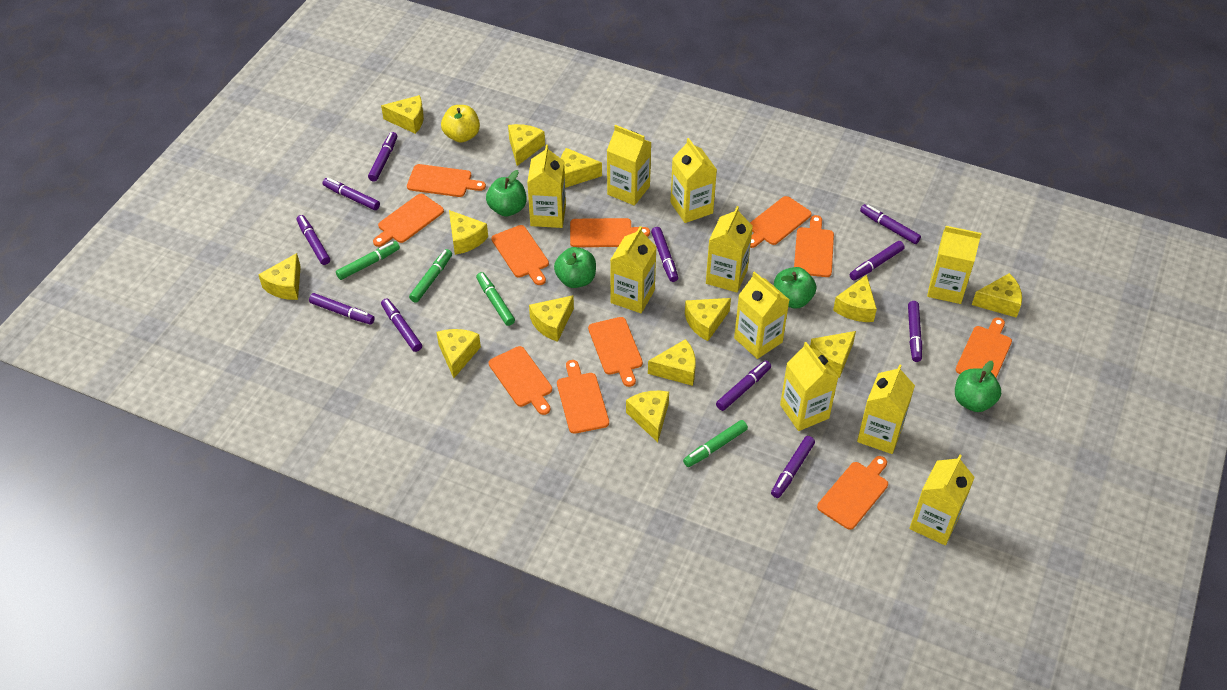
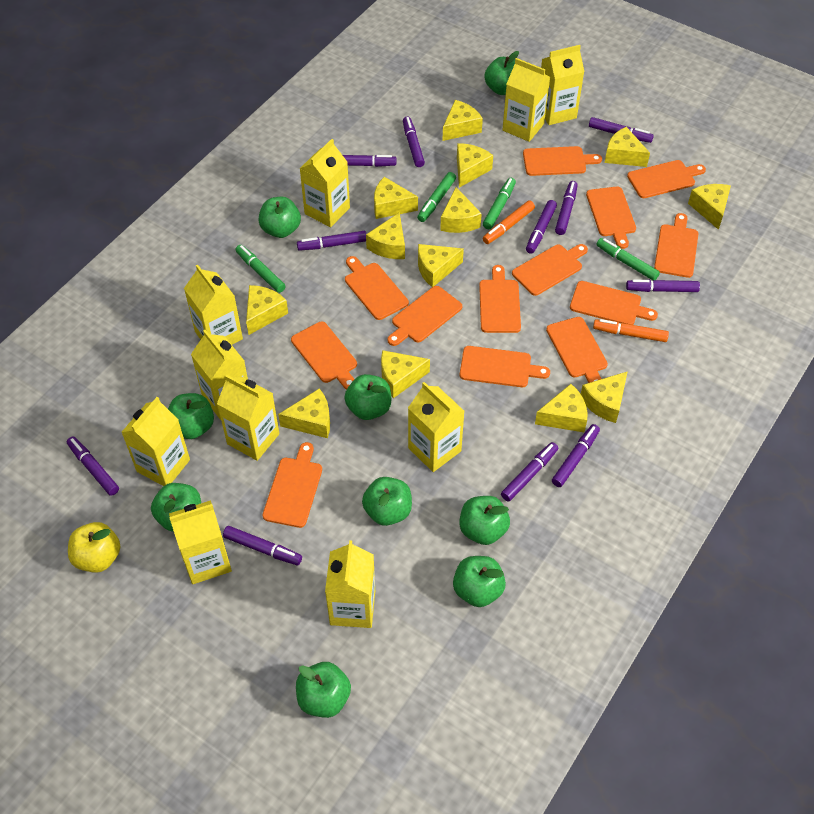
green apple: [486,170,527,217] [554,247,596,288] [774,267,816,309] [955,361,1001,412] = 4 -> [151,483,201,532] [168,393,214,439] [259,197,301,238] [296,662,351,718] [344,374,391,420] [362,477,412,526] [453,556,506,607] [459,496,510,545] [484,51,519,95] = 9
orange cutting board: [373,194,444,247] [407,164,486,197] [489,346,552,415] [491,225,549,285] [557,360,609,434] [570,218,650,247] [588,317,643,387] [750,196,812,248] [794,215,834,277] [817,456,888,530] [956,317,1012,378] = 11 -> [263,442,322,528] [291,321,357,390] [345,256,409,320] [387,286,462,346] [460,346,550,387] [479,265,521,333] [512,244,588,296] [523,146,602,176] [546,317,608,383] [570,281,658,325] [586,187,636,249] [627,160,706,198] [654,213,699,278] = 13
orange marker: none = 0 -> [483,200,535,244] [593,319,669,342] = 2

